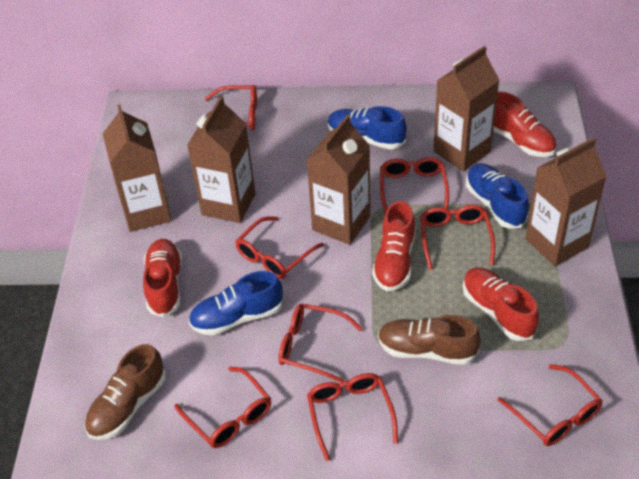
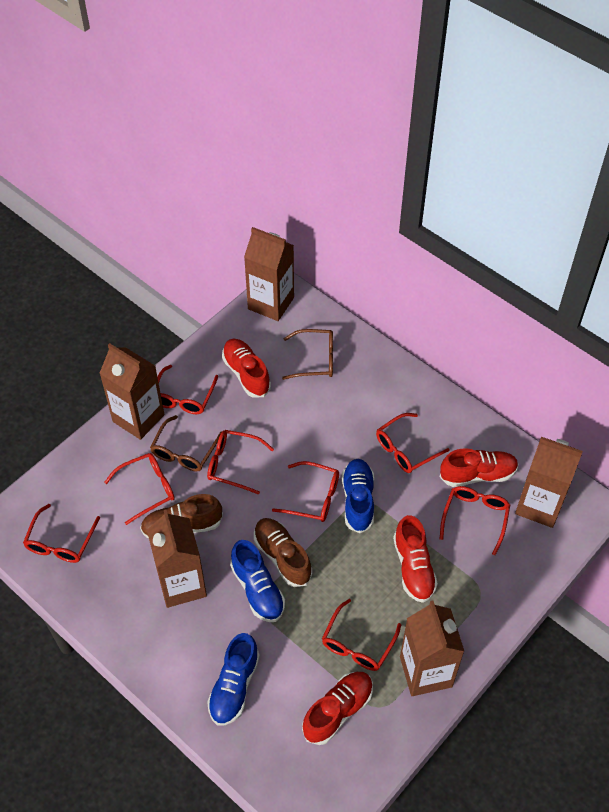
brown glasses: none = 0 -> [150,415,222,472] [282,329,333,380] = 2

